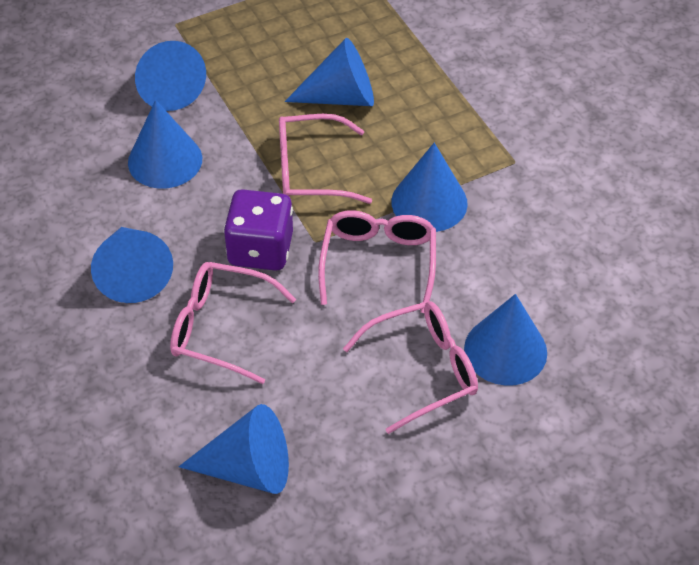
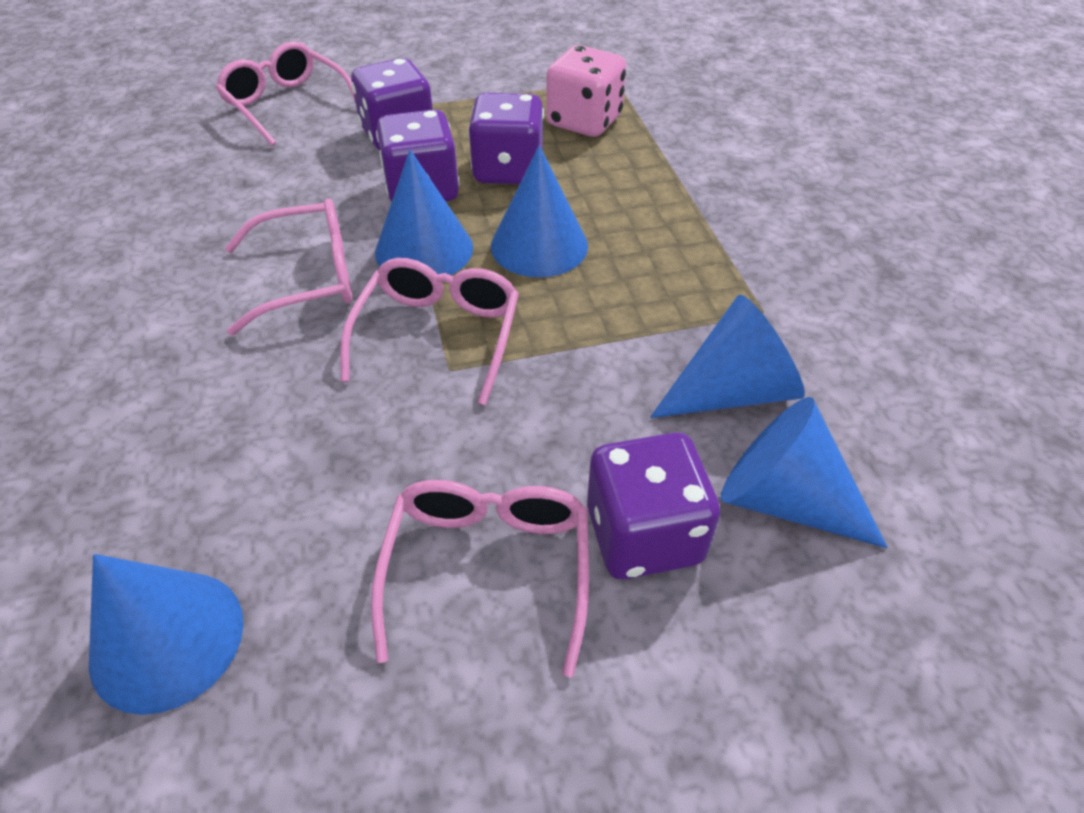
blue cone: [91,227,173,303] [128,100,202,189] [135,41,206,111] [179,404,289,494] [285,38,374,106] [392,143,468,232] [464,294,547,386] = 7 -> [89,554,244,715] [375,150,473,275] [491,146,588,278] [650,295,805,418] [721,397,887,548] = 5
pink dice: none = 0 -> [546,45,626,137] = 1
purple dice: [224,189,293,271] = 1 -> [351,58,433,150] [376,109,460,202] [468,93,544,184] [587,432,720,580] = 4

